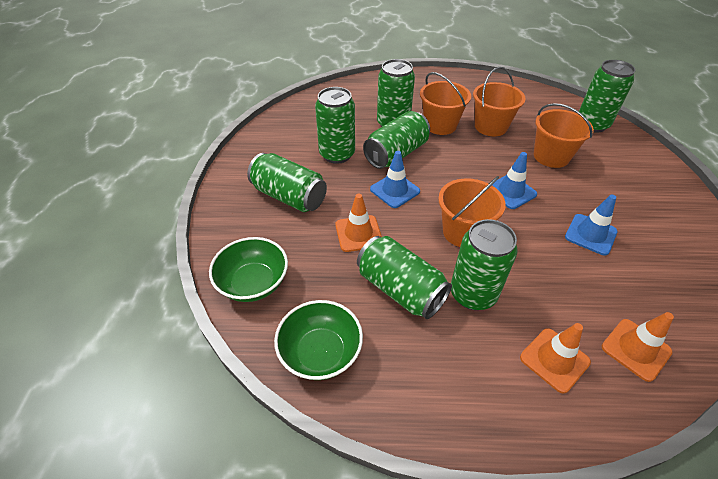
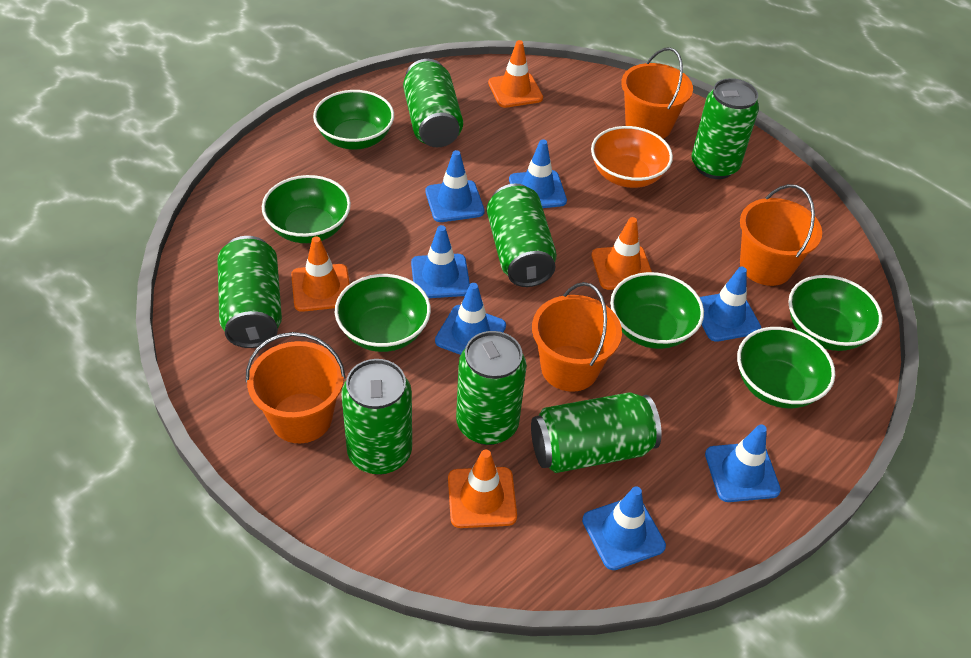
blue traffic cone: [370,151,420,208] [492,152,537,209] [565,194,617,255] = 3 -> [411,225,470,298] [425,150,485,222] [435,283,506,355] [509,139,567,208] [582,486,666,570] [700,267,761,342] [705,424,781,502] = 7
green bowl: [209,237,288,302] [274,300,363,380] = 2 -> [262,175,351,243] [313,90,394,150] [335,274,431,352] [610,272,704,349] [737,327,835,408] [788,275,883,351] = 6
orange bowl: none = 0 -> [591,126,673,188] = 1
orange traffic cone: [335,194,382,252] [520,323,591,394] [602,312,674,382] = 3 -> [291,236,350,312] [448,450,517,528] [488,40,543,108] [592,217,652,290] = 4

